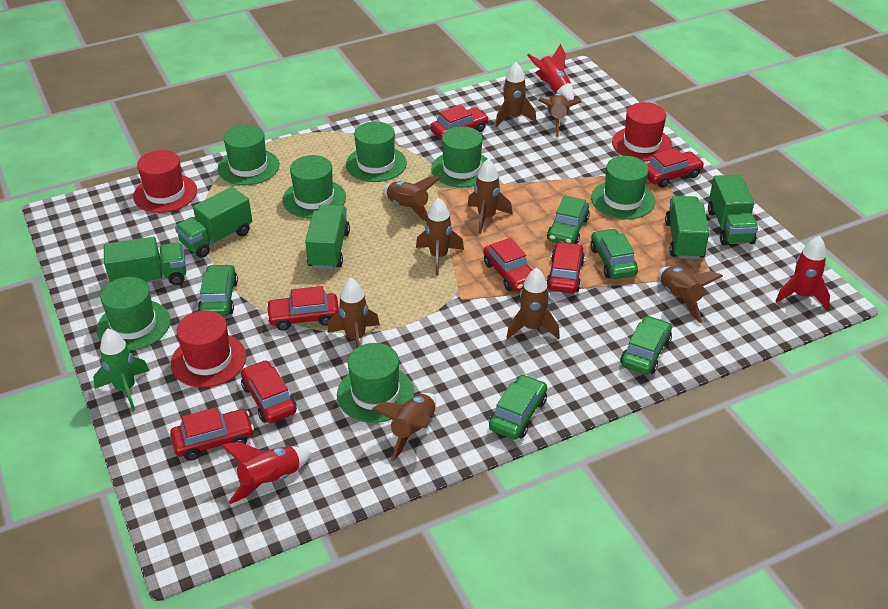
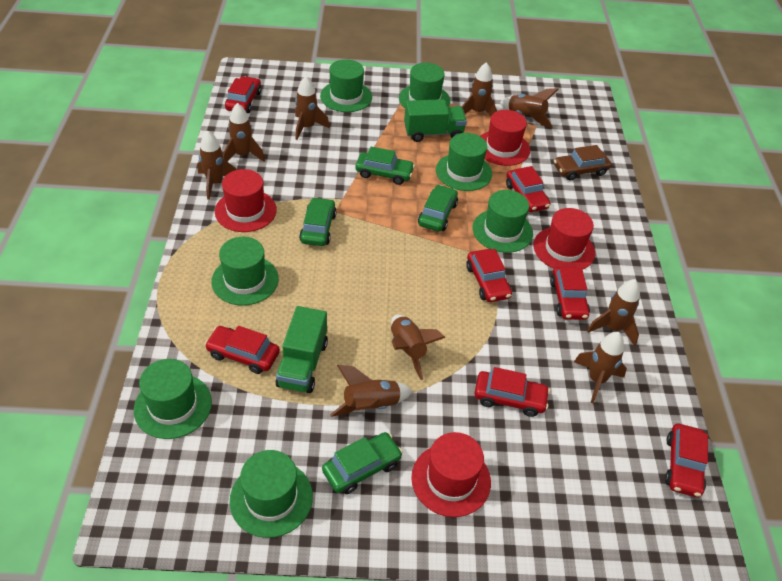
brown car: none = 0 -> [554,145,611,181] = 1
green car: [198,264,238,316] [489,374,547,440] [547,195,590,244] [590,228,638,279] [620,316,672,375] = 5 -> [299,197,337,246] [322,432,403,494] [355,147,415,185] [418,185,458,232] = 4
green rocket: [93,329,150,411] = 1 -> none = 0
green truck: [104,237,186,285] [175,187,252,258] [305,205,350,269] [665,196,709,259] [708,174,758,245] = 5 -> [276,306,328,393] [404,99,467,142] = 2
red hat: [133,150,197,213] [171,310,246,388] [612,102,672,161] = 3 -> [215,169,277,232] [411,432,491,517] [480,110,530,166] [533,208,595,270] = 4
red rocket: [221,442,312,504] [527,43,574,101] [776,236,830,310] = 3 -> none = 0

